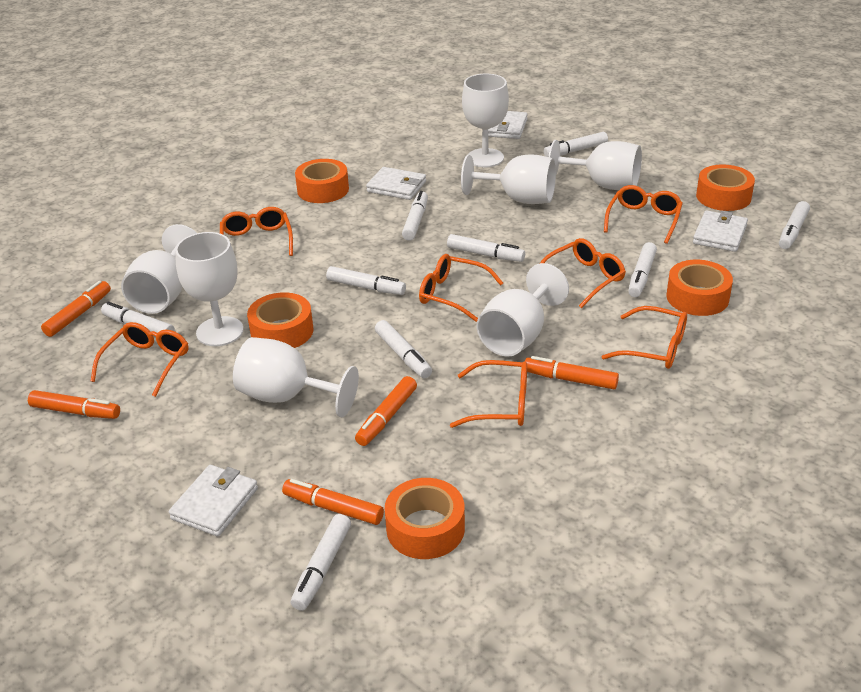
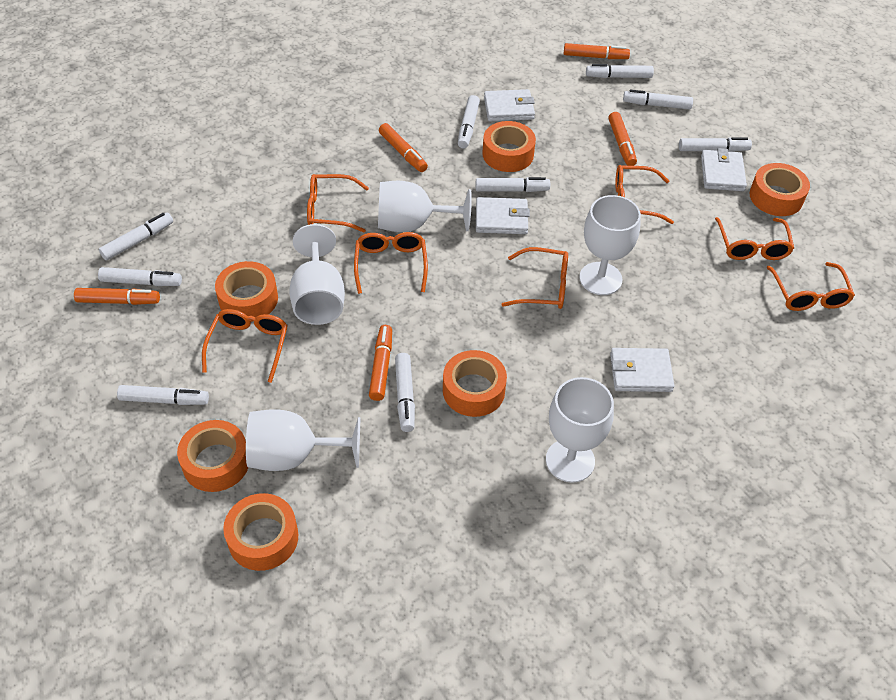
orange tape: [247,292,314,348] [295,159,349,203] [385,478,465,559] [666,260,733,316] [696,164,755,211] = 5 -> [177,420,249,492] [215,261,278,322] [223,493,298,571] [443,350,507,417] [482,121,536,172] [750,163,810,216] = 6
white goblet: [121,224,196,314] [175,232,244,346] [233,337,359,417] [461,154,556,204] [462,74,509,167] [477,263,569,357] [548,140,642,190] = 7 -> [246,409,360,471] [289,224,345,325] [378,181,472,232] [546,377,614,483] [579,195,641,295] = 5

